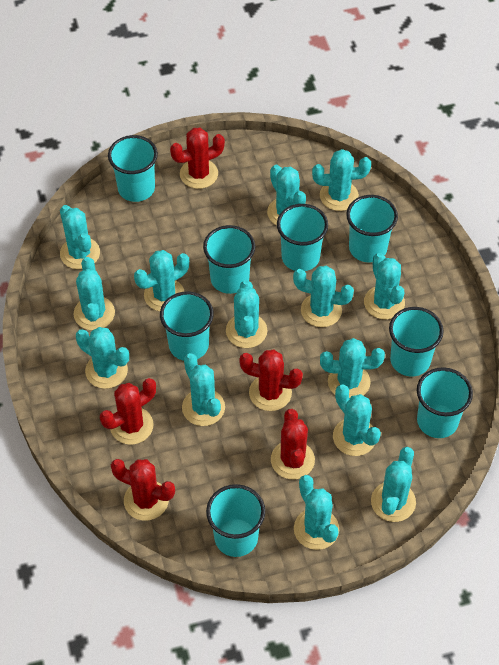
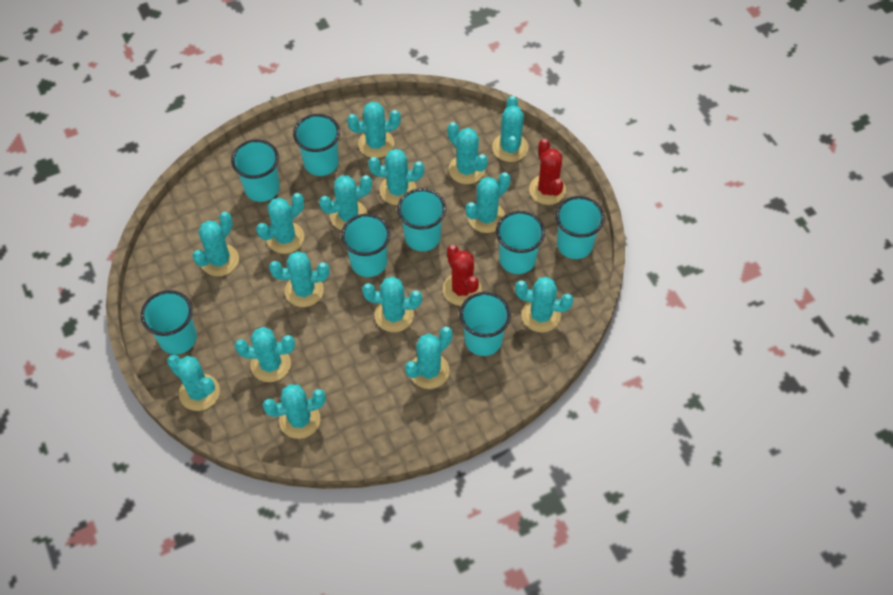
red cactus: [100,378,156,445] [111,459,175,521] [170,128,225,189] [239,349,303,411] [271,409,315,479] = 5 -> [443,245,482,306] [529,139,566,205] = 2
turquoise cactus: [60,205,100,269] [73,257,115,330] [76,327,129,389] [134,250,189,311] [182,353,225,426] [226,280,267,348] [267,165,306,226] [293,266,354,327] [294,475,339,550] [312,149,371,211] [320,338,385,398] [333,385,381,456] [364,253,405,320] [371,447,416,522] = 14 -> [167,355,220,411] [192,212,239,276] [234,327,295,382] [256,193,304,254] [263,384,326,439] [269,251,329,307] [319,175,372,230] [347,102,401,158] [362,277,422,332] [368,149,424,205] [405,326,452,389] [447,122,488,184] [466,172,511,233] [492,96,529,162] [515,277,574,332] = 15

